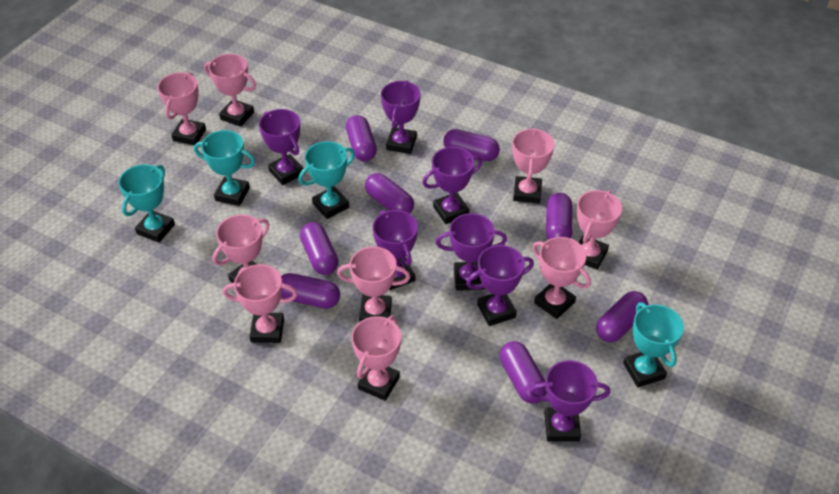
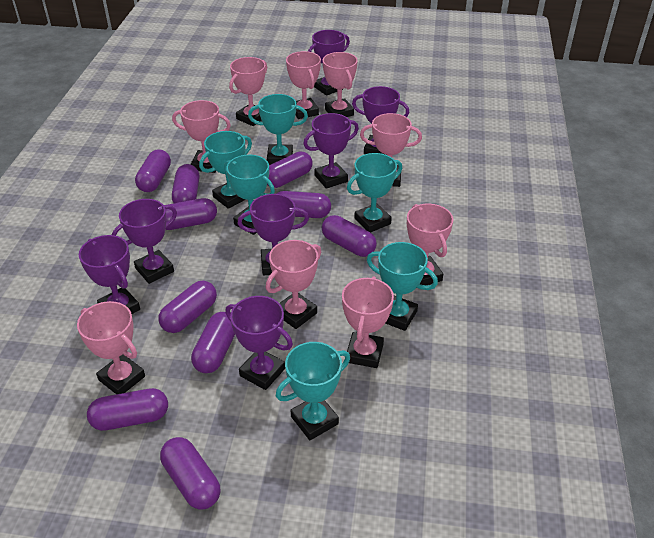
purple capsule: [281,273,340,309] [300,222,338,275] [346,115,377,161] [365,173,414,214] [443,129,500,161] [500,341,546,404] [546,193,572,240] [596,291,648,342] = 8 -> [87,388,168,431] [135,149,171,192] [158,281,217,333] [160,437,221,509] [165,198,217,230] [172,164,199,203] [191,312,235,373] [267,152,313,188] [277,191,331,218] [322,215,377,257] = 10
turquoise trophy: [118,164,175,243] [194,130,256,206] [298,141,355,219] [623,302,684,387] = 4 -> [199,131,252,209] [224,155,275,235] [248,94,308,165] [276,342,350,440] [347,153,402,232] [367,242,438,331] = 6

